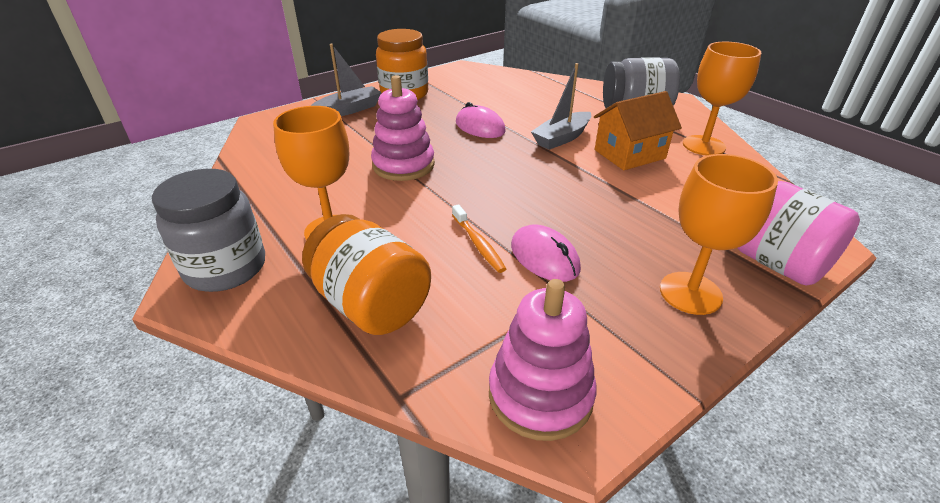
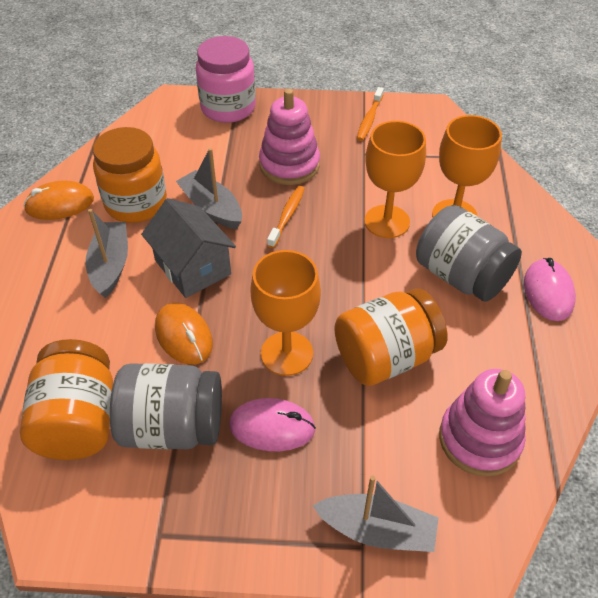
grey boat: [311,44,382,116] [531,63,591,150] = 2 -> [86,209,128,298] [176,148,242,229] [313,475,439,552] = 3
grey house: none = 0 -> [141,198,236,298] = 1
orange house: [594,91,682,170] = 1 -> none = 0
orange jar: [302,214,431,335] [376,29,428,100] = 2 -> [20,339,113,460] [93,127,167,223] [334,288,448,386] = 3
orange mouse: none = 0 -> [23,181,94,220] [155,303,213,364] = 2
orange toothbrush: [452,204,506,273] = 1 -> [267,186,305,248] [357,87,384,141] = 2

